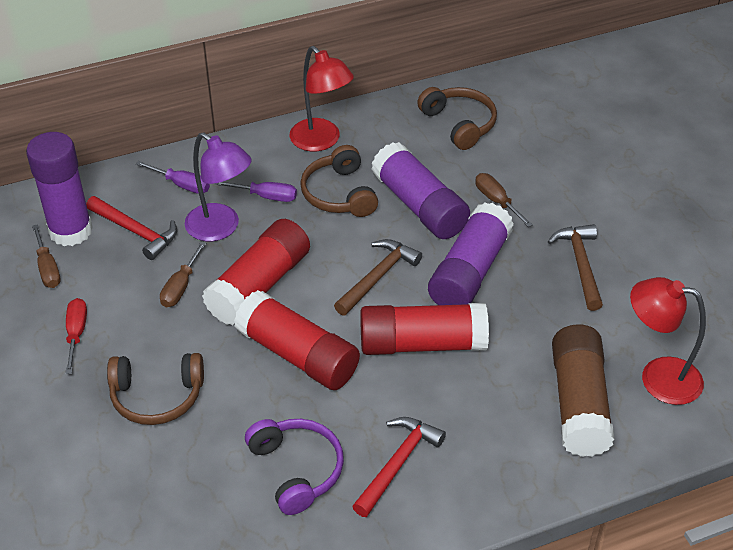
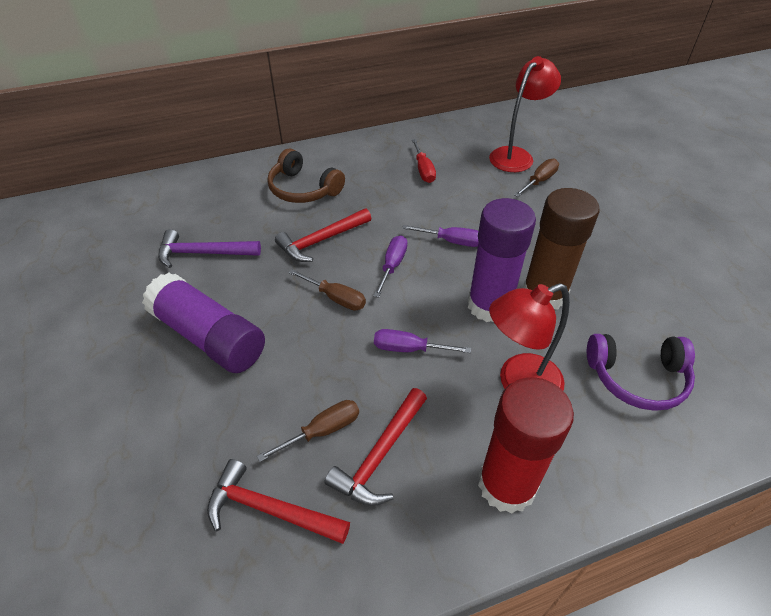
brown hammer: [334,239,422,316] [548,224,603,311] = 2 -> none = 0
brown headphones: [107,353,204,425] [300,145,378,217] [417,87,497,150] = 3 -> [267,148,345,203] = 1
purple glue stick: [26,132,93,246] [371,142,470,239] [428,202,514,305] = 3 -> [142,272,265,373] [468,198,536,322] = 2
purple hammer: none = 0 -> [158,229,261,268] = 1
purple lamp: [185,132,251,241] = 1 -> none = 0
purple screwdriver: [136,161,210,194] [214,182,297,202] = 2 -> [374,235,407,298] [374,329,471,353] [402,225,479,247] = 3
red glue stick: [202,219,310,326] [234,290,360,390] [360,303,489,355] = 3 -> [478,377,574,514] = 1
red hammer: [86,196,177,260] [352,417,446,517] = 2 -> [207,459,350,544] [275,208,371,262] [324,388,427,506] = 3

